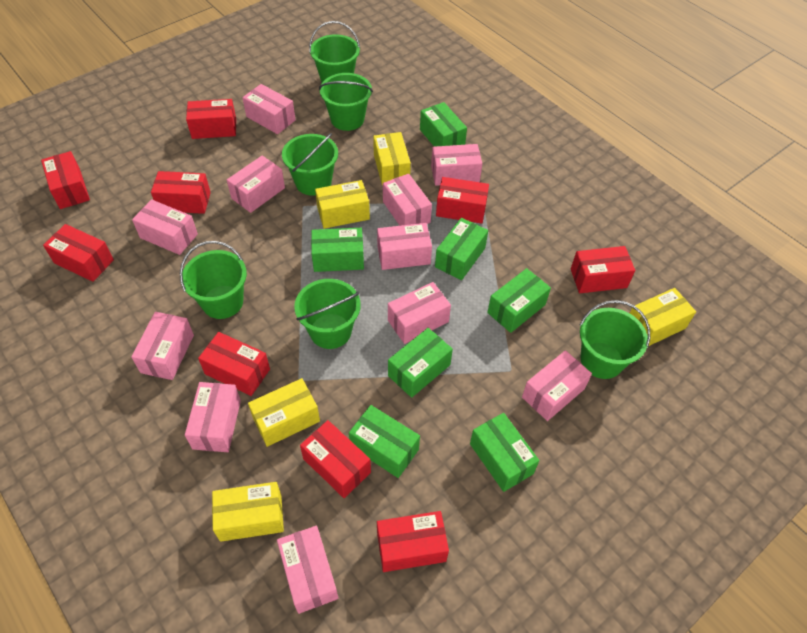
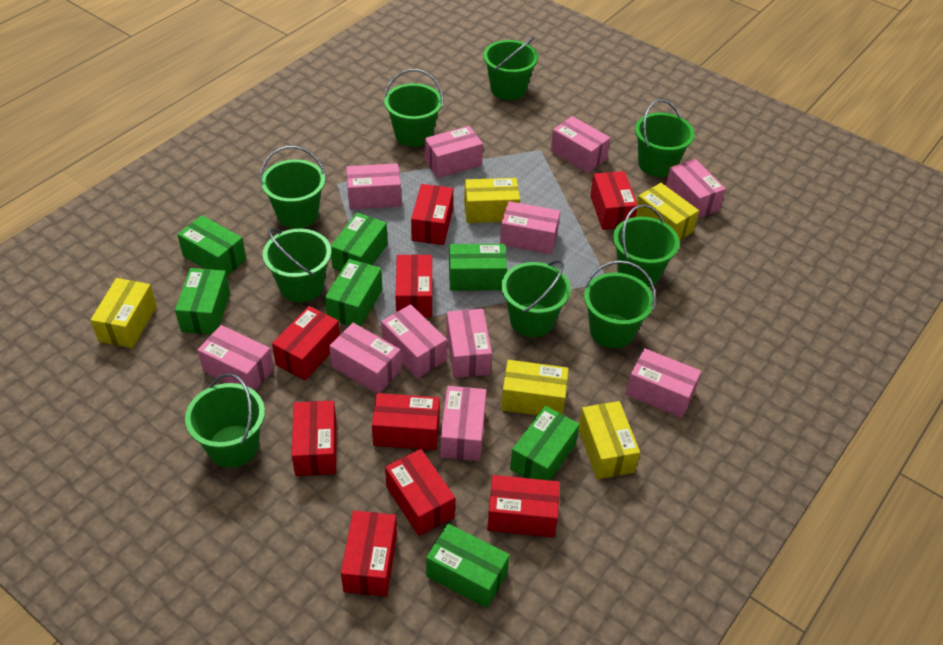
green bucket: [180,241,247,319] [282,133,338,196] [294,279,361,349] [309,21,360,83] [319,73,373,131] [580,300,650,379] = 6 -> [185,373,265,468] [260,146,325,228] [263,228,331,302] [384,69,443,147] [483,37,538,100] [501,260,571,337] [584,261,656,348] [613,204,680,287] [635,99,695,177] = 9

